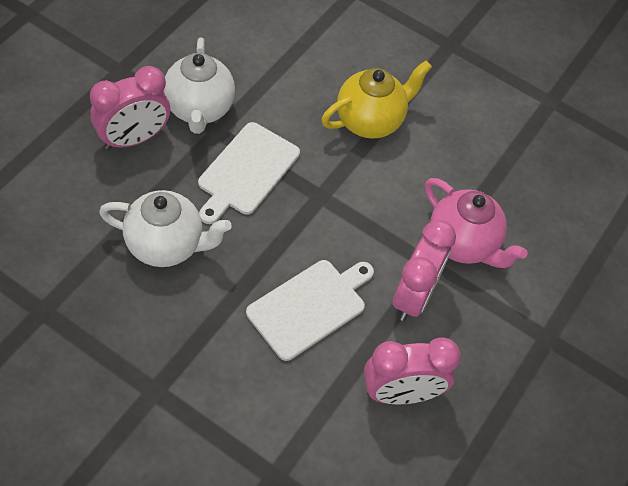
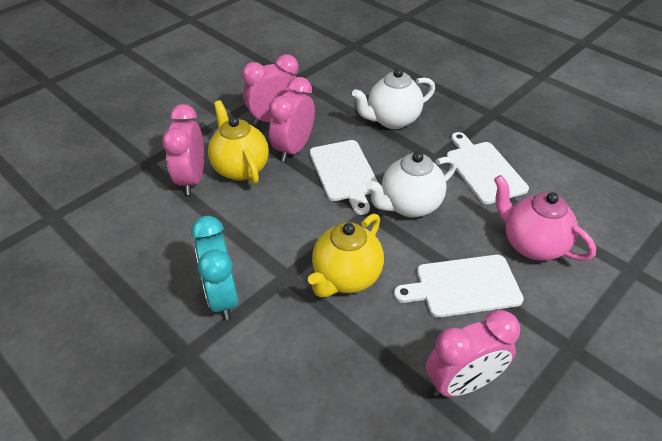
pink clock: [90,66,170,150] [364,337,461,405] [392,220,456,321] = 3 -> [162,104,204,195] [242,54,302,125] [269,77,315,162] [426,310,520,397] = 4
turquoise clock: none = 0 -> [191,216,239,320] = 1
white cutting board: [198,122,300,224] [246,260,374,361] = 2 -> [309,140,378,215] [394,255,524,318] [446,132,529,204] = 3
yellow teapot: [322,60,432,139] = 1 -> [208,100,269,184] [308,214,384,297] = 2

